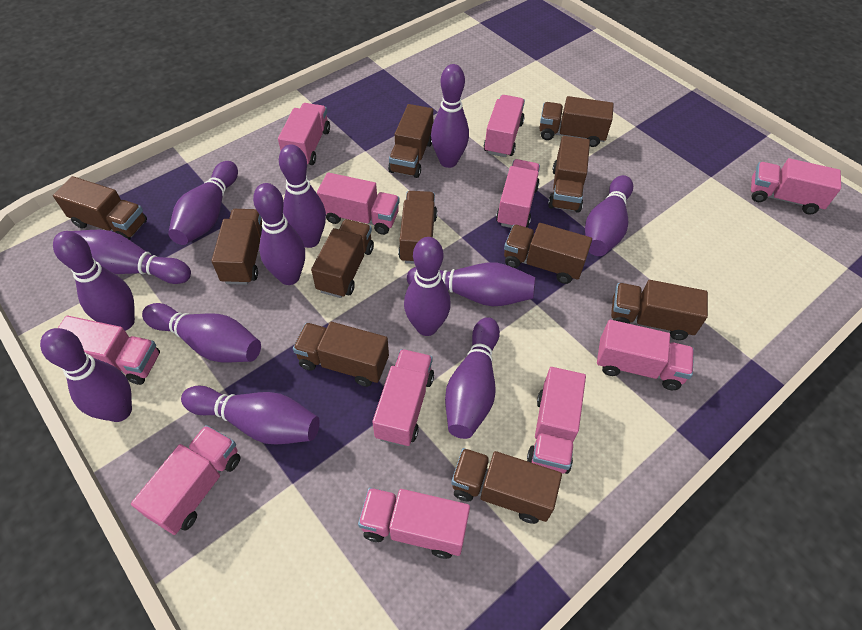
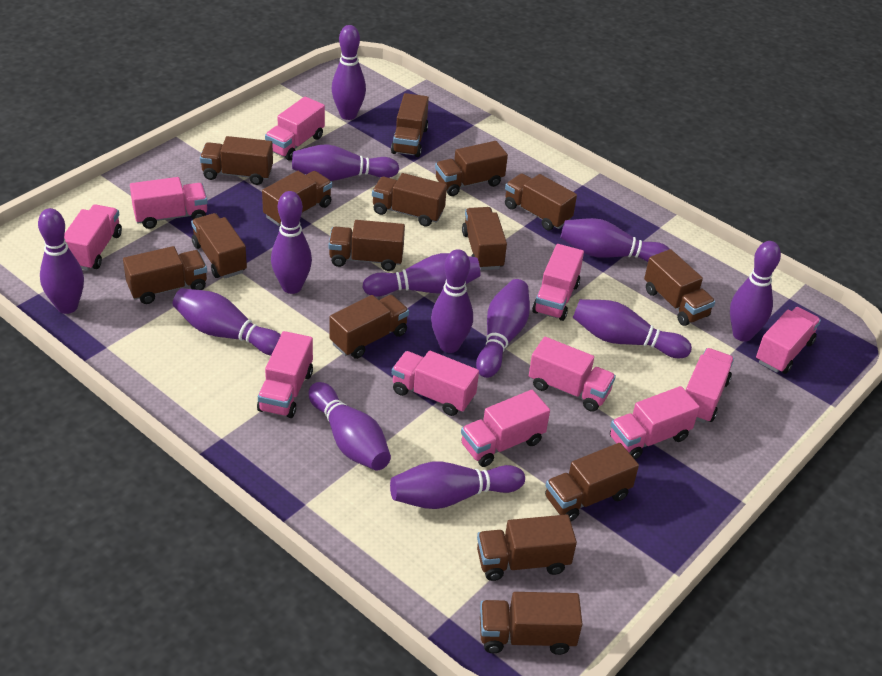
brown truck: [53,176,147,240] [212,209,262,285] [293,322,389,387] [311,219,374,298] [388,104,433,178] [398,191,437,264] [451,448,562,524] [504,223,592,284] [540,96,614,147] [548,136,590,213] [611,280,708,340] = 11 -> [123,246,207,304] [191,213,247,279] [200,136,273,185] [262,171,332,226] [329,220,405,271] [330,295,409,359] [372,173,447,227] [391,93,429,157] [435,141,508,196] [462,207,507,270] [477,514,577,581] [480,592,582,655] [505,173,577,231] [545,443,639,521] [644,249,715,326] = 15

